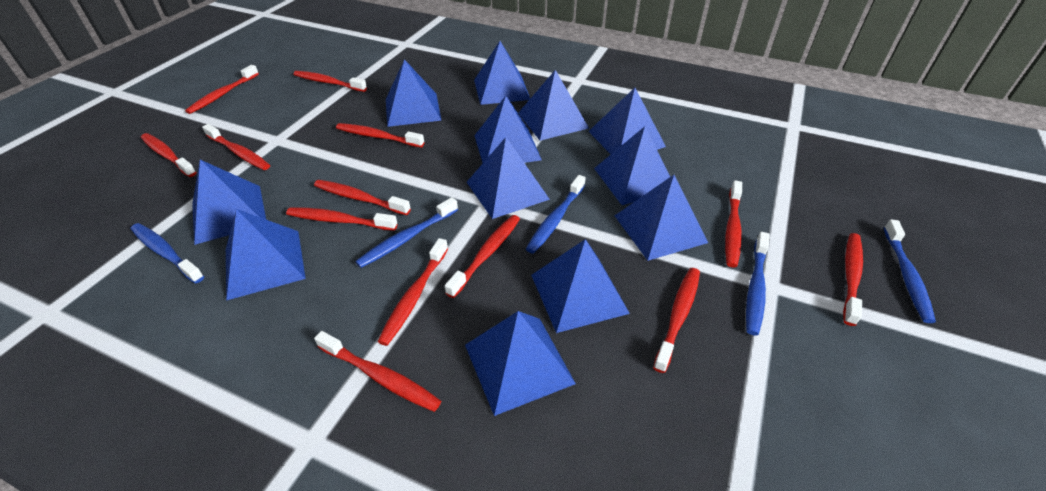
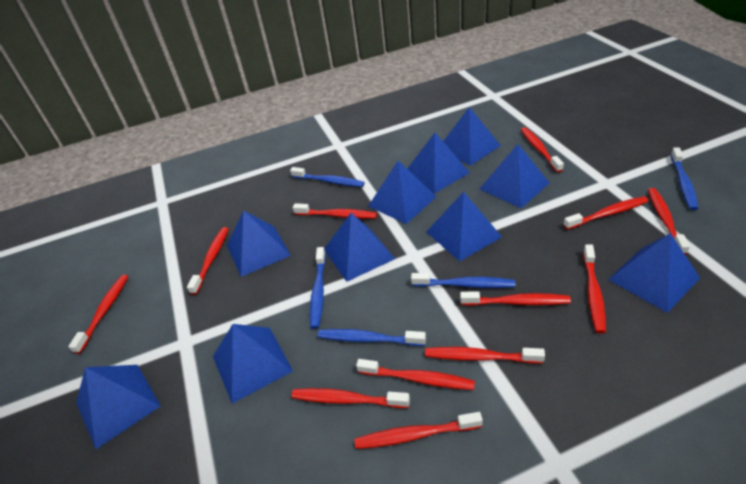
blue pyramid: [192,160,266,245] [226,209,306,301] [386,59,442,127] [465,311,576,416] [467,137,550,219] [474,41,530,105] [474,96,542,163] [518,70,589,141] [531,239,630,333] [588,88,666,154] [594,126,670,205] [615,175,708,261] = 12 -> [76,365,161,449] [213,324,293,404] [227,210,291,277] [324,213,395,282] [368,161,436,224] [407,133,470,194] [426,192,502,261] [443,107,501,166] [480,144,549,208] [608,233,700,313] = 10
red toothbrush: [141,133,196,177] [185,65,259,114] [202,124,270,170] [286,207,398,231] [293,71,367,92] [314,180,411,215] [314,331,441,412] [336,123,425,148] [377,238,448,346] [445,215,520,298] [653,268,700,373] [725,180,742,268] [843,233,863,326] = 13 -> [68,275,128,354] [187,227,228,295] [291,388,410,408] [293,203,377,219] [355,412,483,449] [356,359,475,390] [425,347,545,363] [460,291,571,306] [521,127,564,173] [563,196,649,230] [583,244,606,333] [648,188,690,255] = 12

